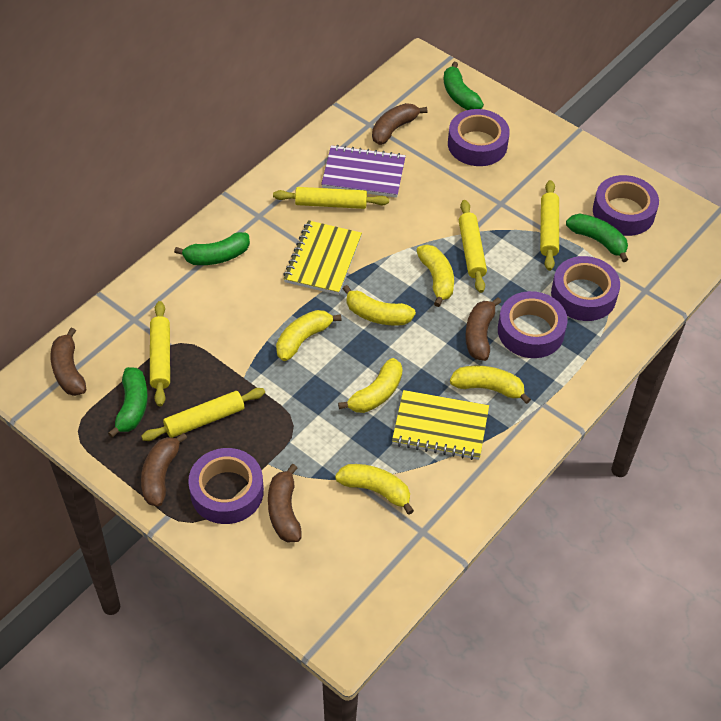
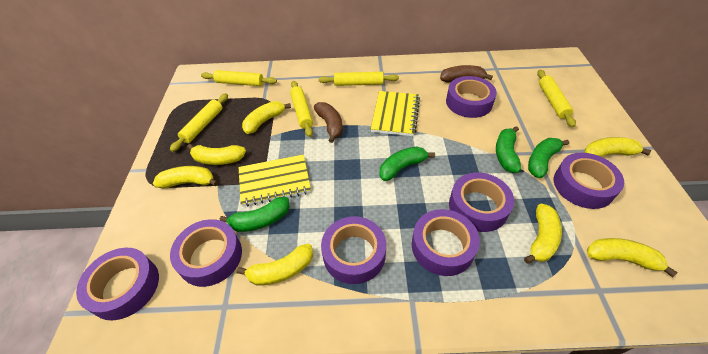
brown banana: [51,328,86,396] [141,433,187,507] [268,464,302,543] [372,103,427,145] [465,297,501,361] = 5 -> [314,102,343,143] [440,65,493,83] = 2
purple notebook: [321,145,406,198] = 1 -> none = 0
purple tape: [188,448,264,524] [448,109,510,166] [498,291,568,358] [551,256,620,321] [593,175,659,236] = 5 -> [76,248,159,320] [170,219,242,287] [321,216,386,284] [412,209,480,276] [446,76,497,118] [449,172,514,232] [554,153,624,209] = 7
yellow banana: [276,310,341,361] [335,464,414,515] [338,358,403,413] [343,285,416,326] [416,245,454,307] [450,366,531,404] = 6 -> [153,166,218,188] [187,144,246,165] [237,244,313,286] [242,101,291,134] [524,204,562,264] [584,137,651,157] [587,238,678,277] = 7

